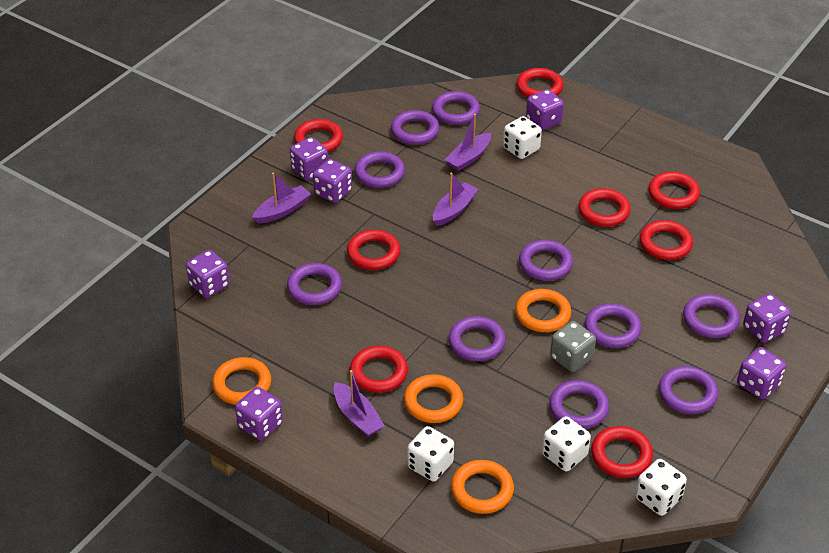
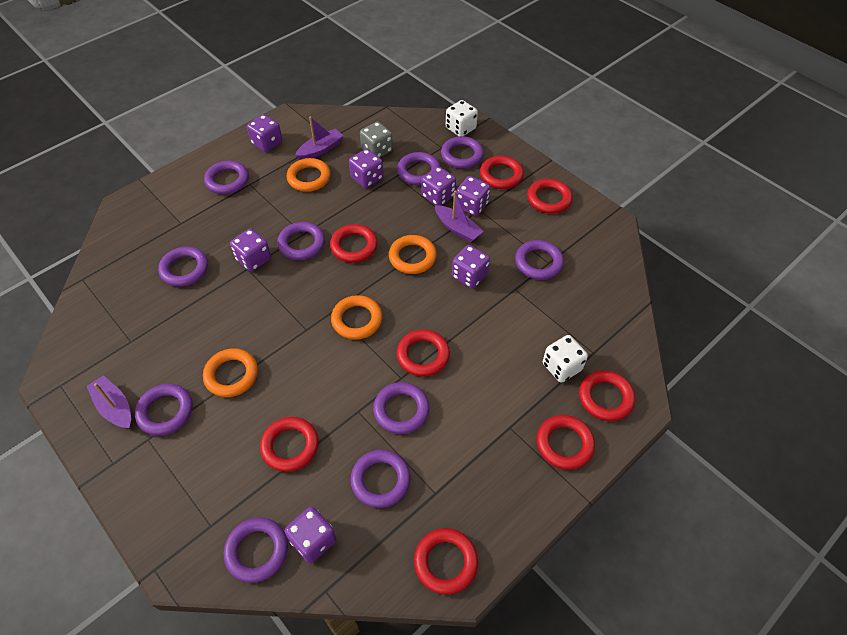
purple boat: [252,172,311,223] [334,370,385,437] [433,172,479,226] [445,114,491,171] = 4 -> [87,375,131,429] [295,116,343,160] [435,191,484,242] = 3
white dice: [407,426,454,482] [503,116,542,159] [542,416,591,472] [635,459,687,516] = 4 -> [446,100,478,136] [543,335,588,383] = 2

